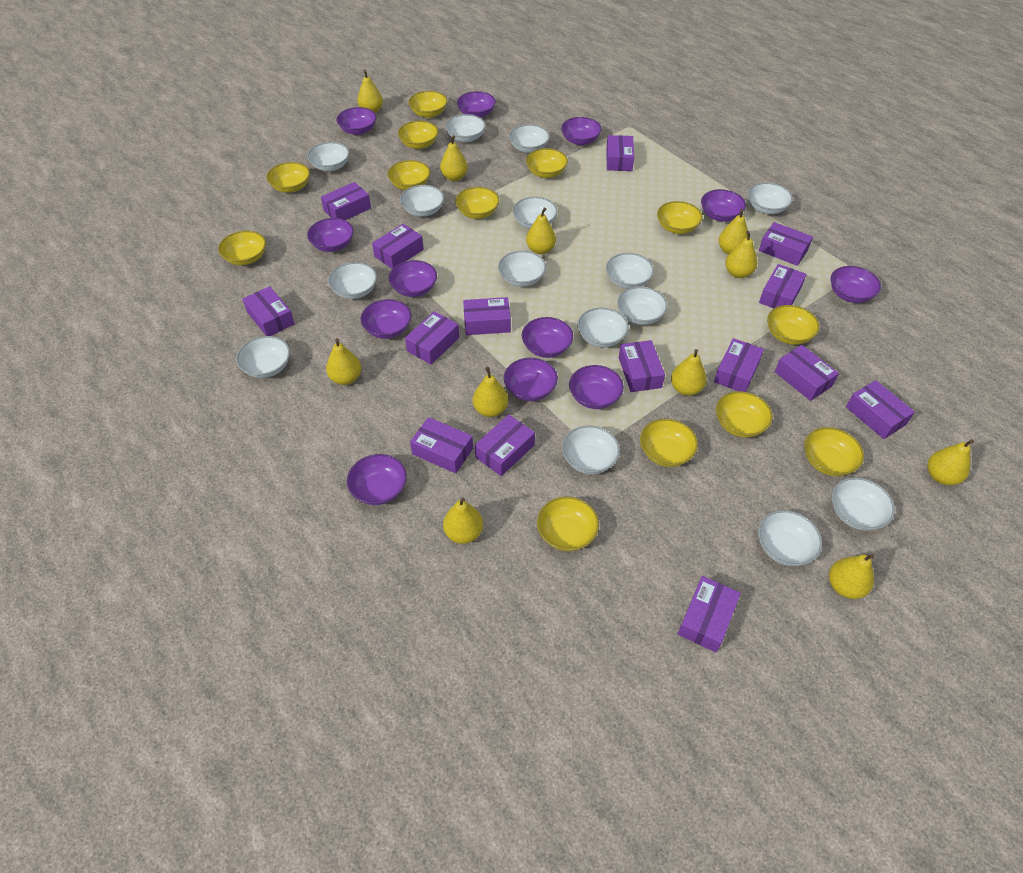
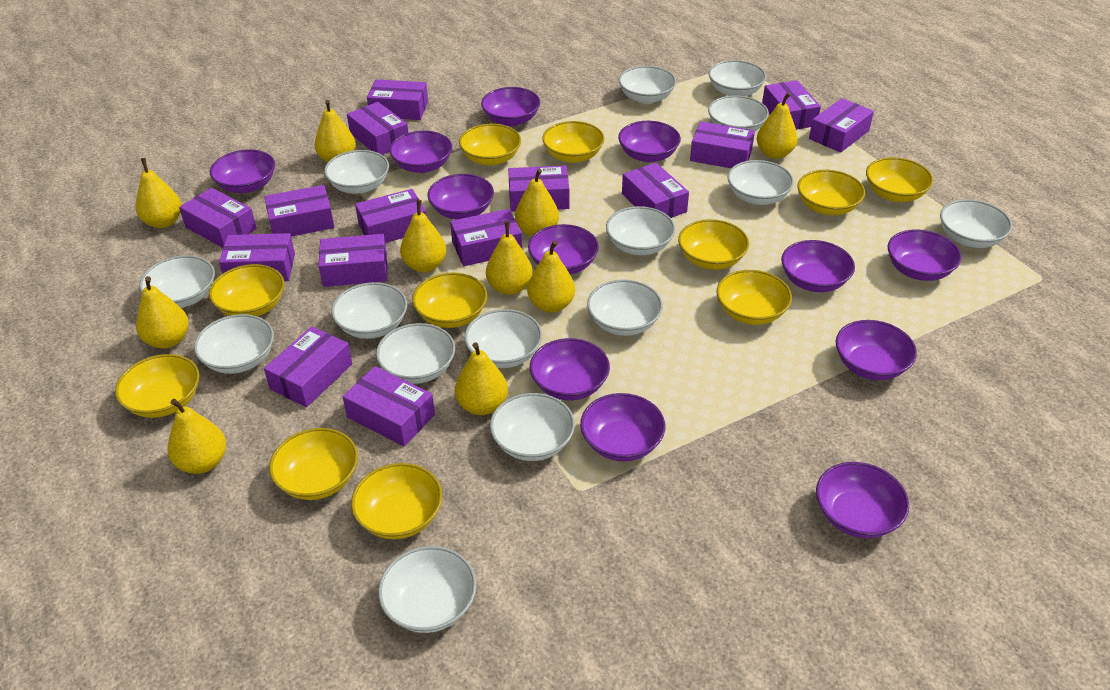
yellow bowl: [218,231,266,265] [266,162,310,193] [387,160,430,190] [398,121,438,149] [408,91,447,118] [455,187,499,219] [526,148,568,178] [537,497,599,551] [640,419,698,467] [657,201,703,234] [716,391,773,437] [767,305,820,345] [804,427,864,476] = 13 -> [115,354,199,418] [209,264,284,316] [269,428,358,500] [351,463,442,539] [412,272,487,328] [459,124,521,166] [542,121,605,163] [678,219,749,270] [716,270,792,325] [798,170,865,215] [866,157,933,202] = 11
yellow pear: [326,338,361,385] [357,70,383,113] [440,136,468,181] [443,498,483,544] [473,367,508,417] [526,208,556,254] [671,349,707,396] [719,209,748,255] [725,231,757,278] [829,554,875,599] [927,439,974,485] = 11 -> [136,158,182,228] [136,276,189,349] [167,399,226,474] [314,100,356,162] [400,200,446,272] [455,342,508,415] [486,221,533,295] [515,169,559,237] [527,241,575,313] [757,92,798,159] = 10

